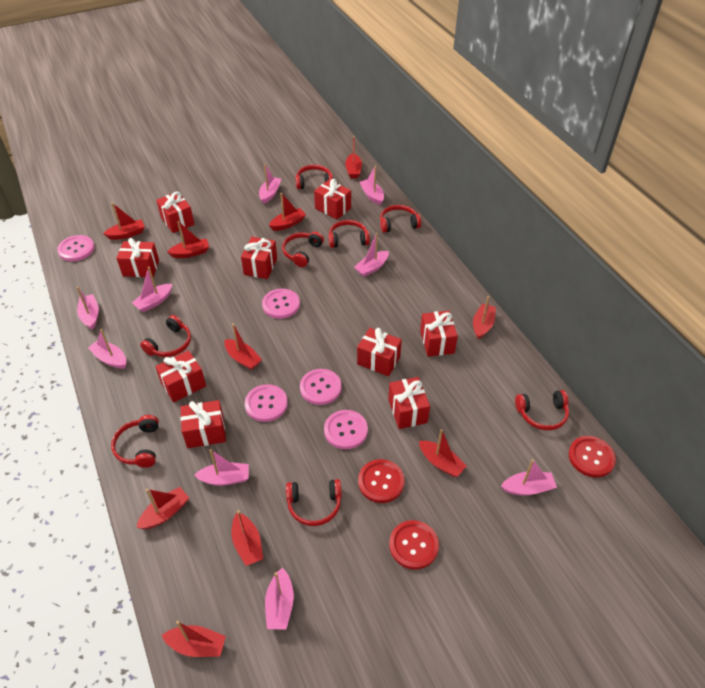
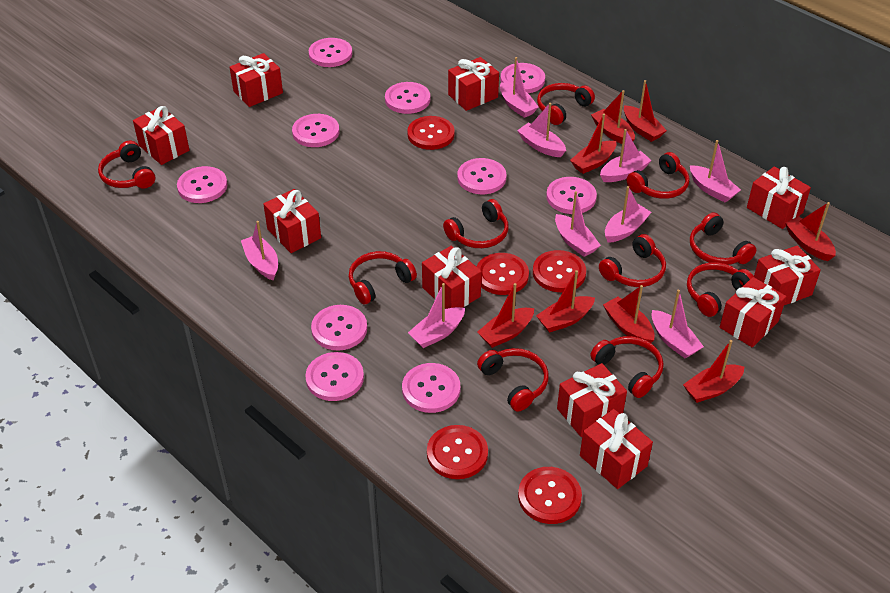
pink button: [57,235,94,261] [245,384,288,422] [262,289,300,319] [300,369,341,405] [324,410,368,449] = 5 -> [177,166,227,203] [292,114,339,147] [305,352,364,401] [309,38,352,67] [311,305,367,351] [385,82,430,114] [402,363,460,413] [458,158,506,194] [500,63,545,93] [546,177,597,214] = 10
red boat: [103,203,145,240] [136,487,189,529] [161,621,226,657] [167,221,209,258] [224,324,262,370] [232,510,263,566] [269,193,306,231] [345,136,362,178] [419,429,467,477] [473,296,496,339] = 10 -> [478,283,534,348] [536,270,595,333] [570,114,616,174] [591,90,635,144] [603,285,655,343] [624,80,667,142] [683,340,744,403] [785,202,836,261] = 8
red button: [358,459,405,503] [389,520,439,570] [569,436,616,478] = 3 -> [407,116,455,150] [427,425,488,479] [476,253,529,295] [518,467,582,524] [533,250,586,292] = 5
red gift: [117,238,159,277] [155,350,206,403] [156,192,195,233] [181,400,226,448] [241,237,277,279] [314,179,351,220] [357,328,402,376] [388,377,430,429] [420,311,458,357] = 9 -> [133,106,190,165] [230,53,283,107] [263,189,321,253] [422,246,482,309] [448,57,499,111] [557,363,627,437] [580,409,653,489] [720,277,787,348] [747,166,811,229] [754,245,821,305] = 10
red headphones: [111,415,159,468] [140,315,191,357] [282,232,324,267] [286,479,342,526] [295,165,333,189] [328,220,370,248] [380,205,421,233] [515,390,569,430] = 8 -> [98,141,155,189] [349,251,417,304] [443,199,508,248] [477,348,549,412] [537,83,595,125] [590,336,663,398] [599,234,666,287] [627,152,690,199] [687,262,755,317] [690,212,756,265] = 10

